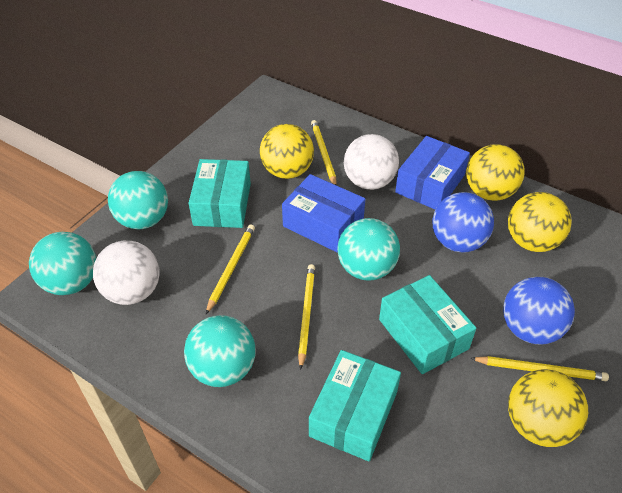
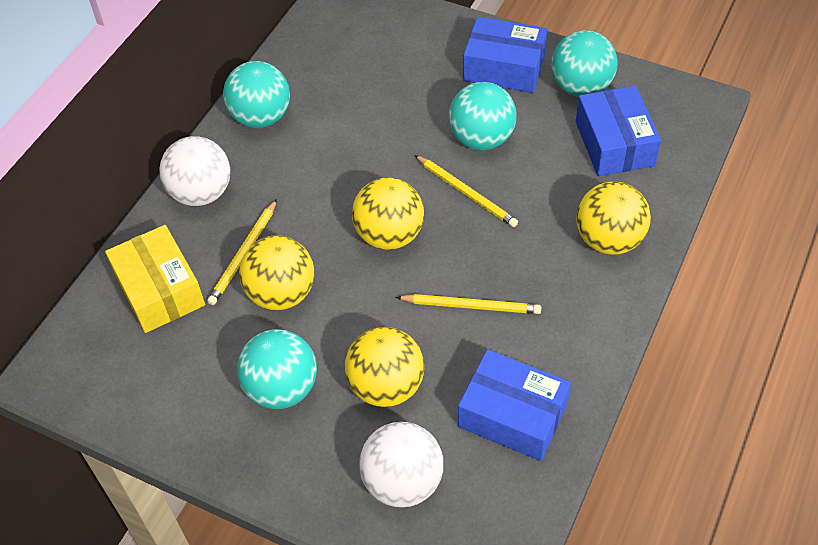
blue ball: [432,192,494,252] [503,277,575,345] = 2 -> none = 0
blue box: [282,174,365,253] [395,136,470,209] = 2 -> [458,349,571,461] [463,17,547,93] [576,86,661,176] = 3
turquoise box: [189,159,251,228] [309,350,401,461] [379,275,476,374] = 3 -> none = 0
yellow box: none = 0 -> [105,225,205,333] = 1
yellow pencil: [206,224,255,314] [298,264,315,370] [311,120,337,186] [470,356,609,381] = 4 -> [207,199,277,305] [396,294,541,314] [415,155,518,227] = 3

